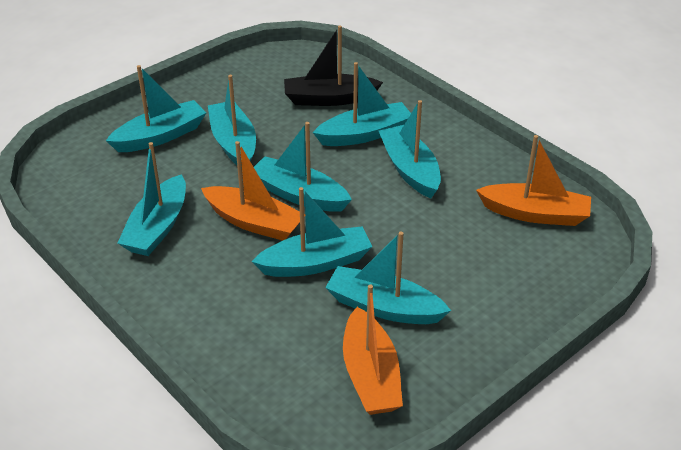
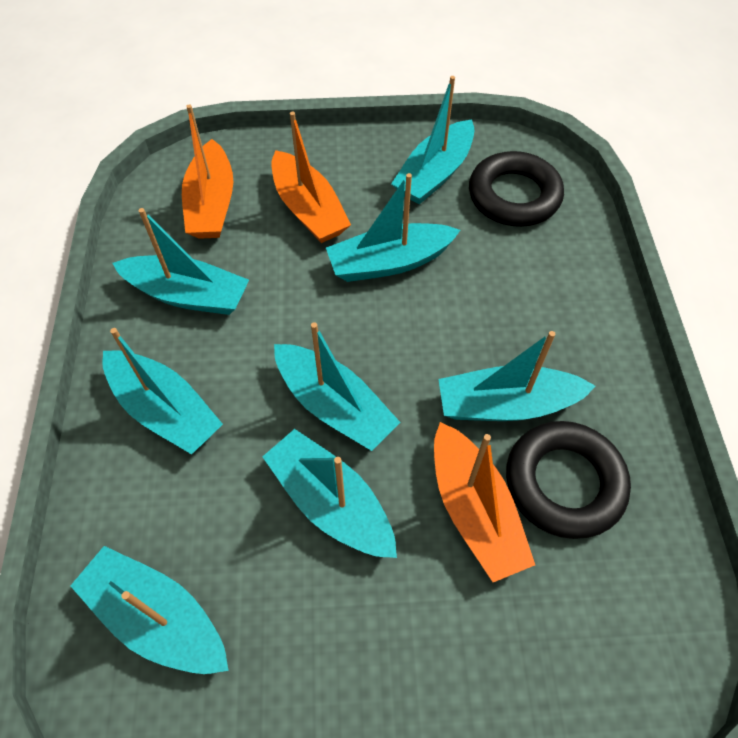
black boat: [284,26,383,106] = 1 -> none = 0
black ring: none = 0 -> [469,151,564,227] [506,421,631,539] = 2

